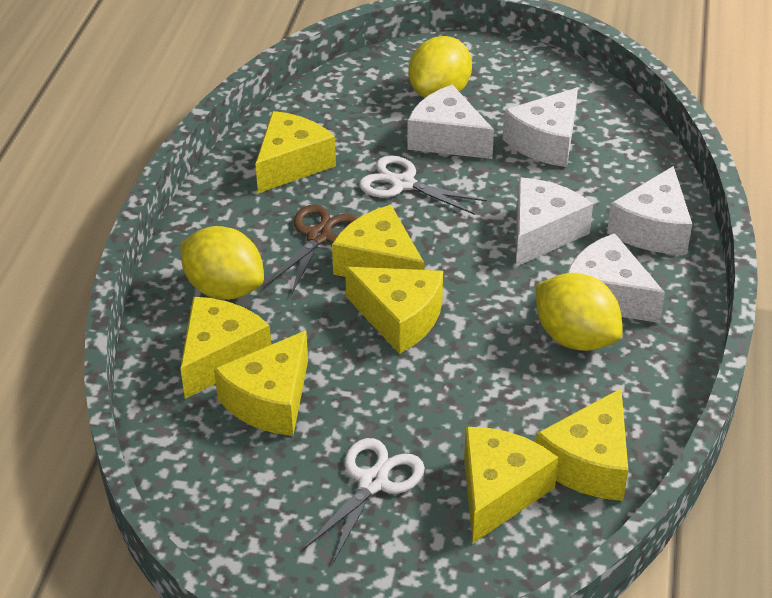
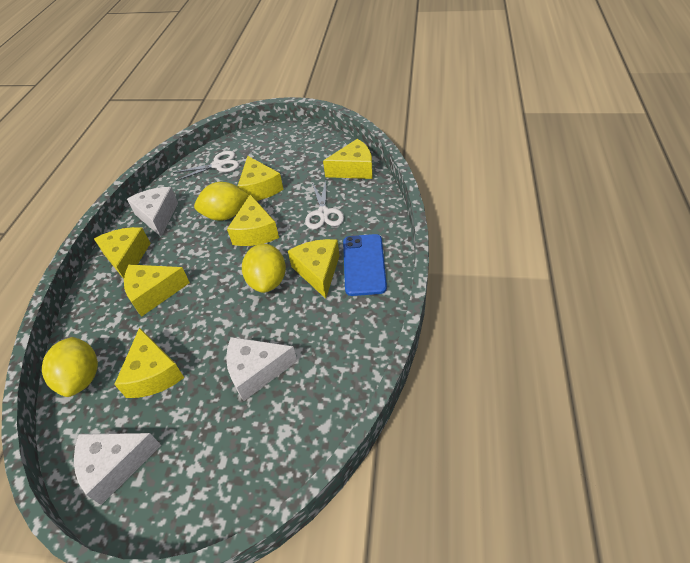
blue phone: none = 0 -> [343,234,387,296] = 1
brown scissors: [266,205,358,295] = 1 -> none = 0
white cheese: [408,85,494,159] [502,88,578,167] [516,177,593,267] [567,233,665,323] [607,166,692,254] = 5 -> [74,433,161,505] [127,187,178,236] [226,337,297,401] = 3

